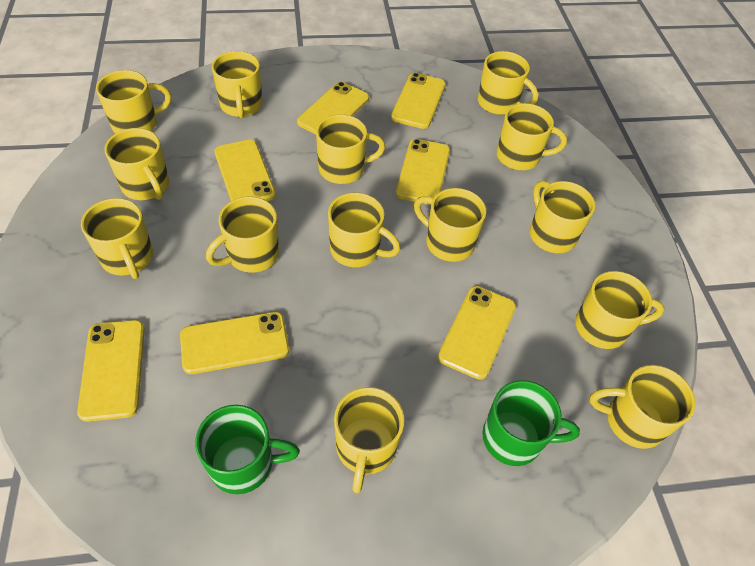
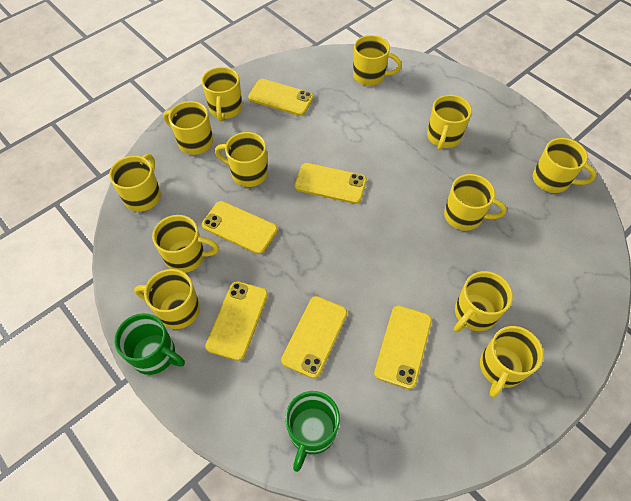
yellow mug: [81,198,153,279] [96,70,171,134] [104,128,169,200] [206,196,279,273] [212,51,262,118] [316,115,385,184] [328,192,401,267] [334,387,404,493] [414,188,486,262] [478,51,539,115] [497,103,567,170] [530,181,595,253] [575,271,665,349] [589,365,696,449] = 14 -> [109,154,161,212] [134,269,200,329] [152,215,219,273] [163,101,213,155] [202,67,242,122] [215,132,268,187] [353,35,402,86] [427,95,472,150] [444,174,507,231] [454,271,513,332] [480,326,543,397] [533,138,596,193] = 12
yellow phone: [77,320,145,422] [180,312,289,374] [214,140,276,201] [297,82,369,134] [391,73,446,129] [396,139,450,205] [438,286,516,380] = 7 -> [202,201,278,254] [205,281,268,361] [248,79,314,116] [281,296,347,379] [295,163,367,204] [374,306,432,389] = 6

